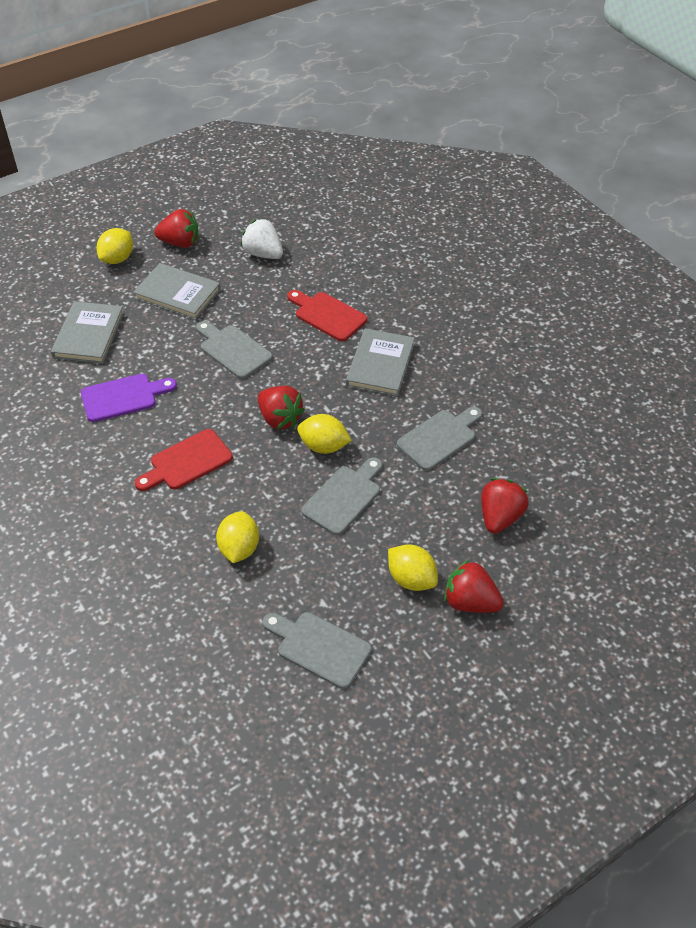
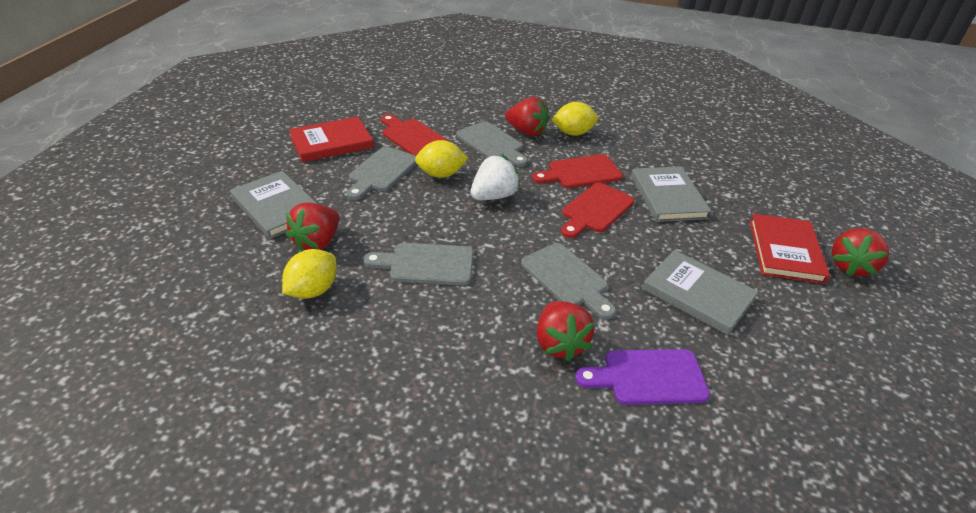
red book: none = 0 -> [289,117,374,162] [750,214,830,284] = 2
red cutting board: [135,429,233,491] [287,290,367,341] = 2 -> [381,114,448,156] [532,154,623,188] [561,182,634,238] = 3
yellow lemon: [97,228,133,264] [216,511,259,563] [297,414,352,454] [388,544,438,591] = 4 -> [282,249,337,299] [415,140,469,178] [552,102,598,136] = 3

